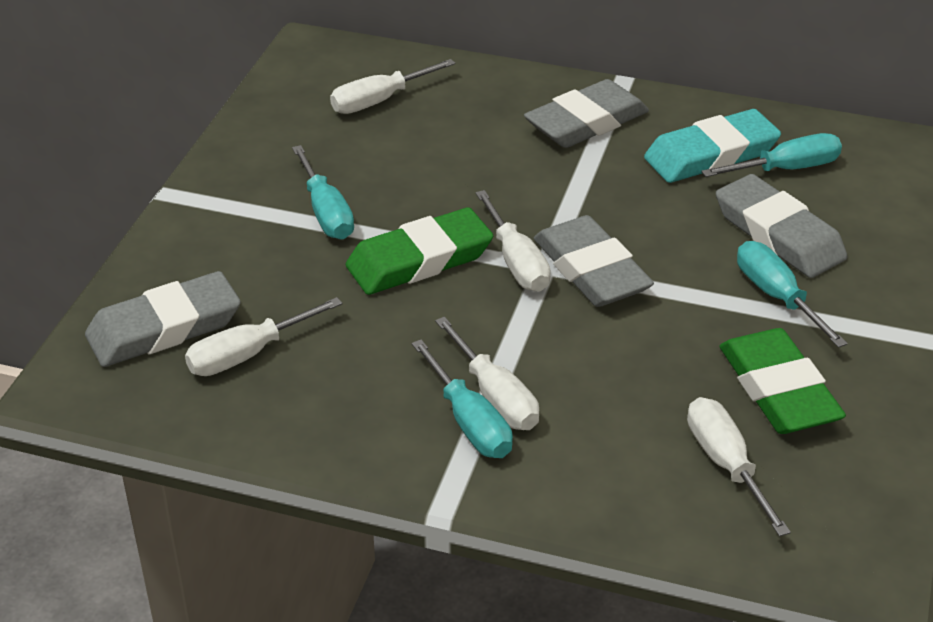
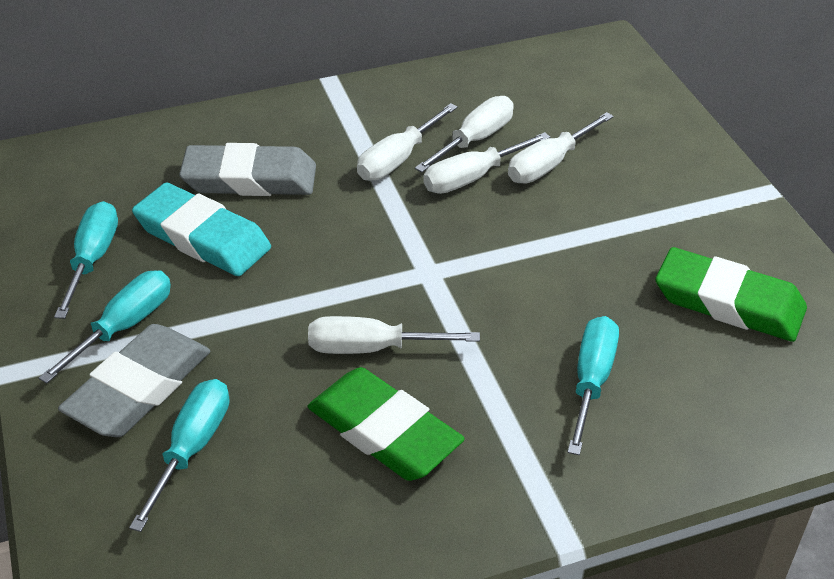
grey eraser: [85,271,241,367] [524,79,649,148] [534,215,654,307] [716,174,848,278] = 4 -> [58,324,210,437] [179,143,316,196] = 2

